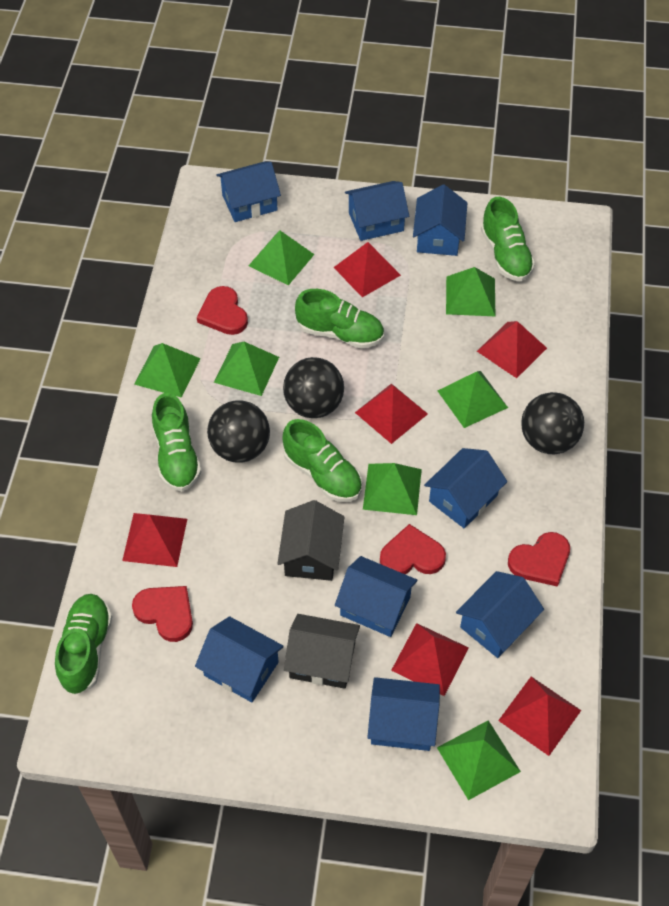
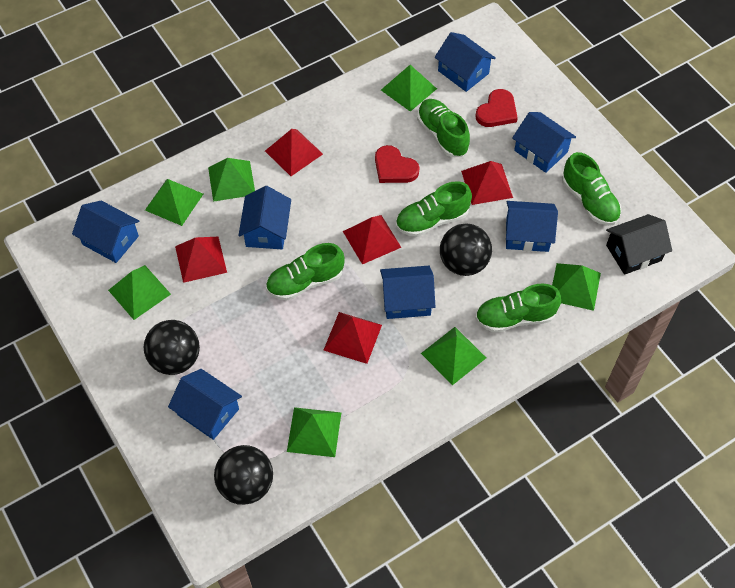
black house: [277,500,345,581] [284,614,360,689] = 2 -> [606,214,672,275] = 1
blue house: [195,616,284,702] [216,162,281,222] [335,556,417,637] [345,181,409,241] [367,677,440,751] [413,184,467,256] [424,448,507,529] [456,571,544,658] = 8 -> [72,201,139,263] [168,369,242,440] [238,186,291,249] [380,266,435,319] [435,32,496,92] [506,201,558,252] [512,112,576,173] = 7
red heart: [132,586,193,642] [197,286,248,335] [380,524,446,574] [508,532,570,587] = 4 -> [375,145,420,183] [476,89,518,127] = 2
red pyramid: [122,513,187,567] [333,242,401,297] [355,384,428,444] [391,623,469,696] [477,321,547,378] [498,677,581,756] = 6 -> [175,237,227,283] [265,129,323,176] [324,312,382,364] [343,215,402,264] [461,161,513,205] = 5

